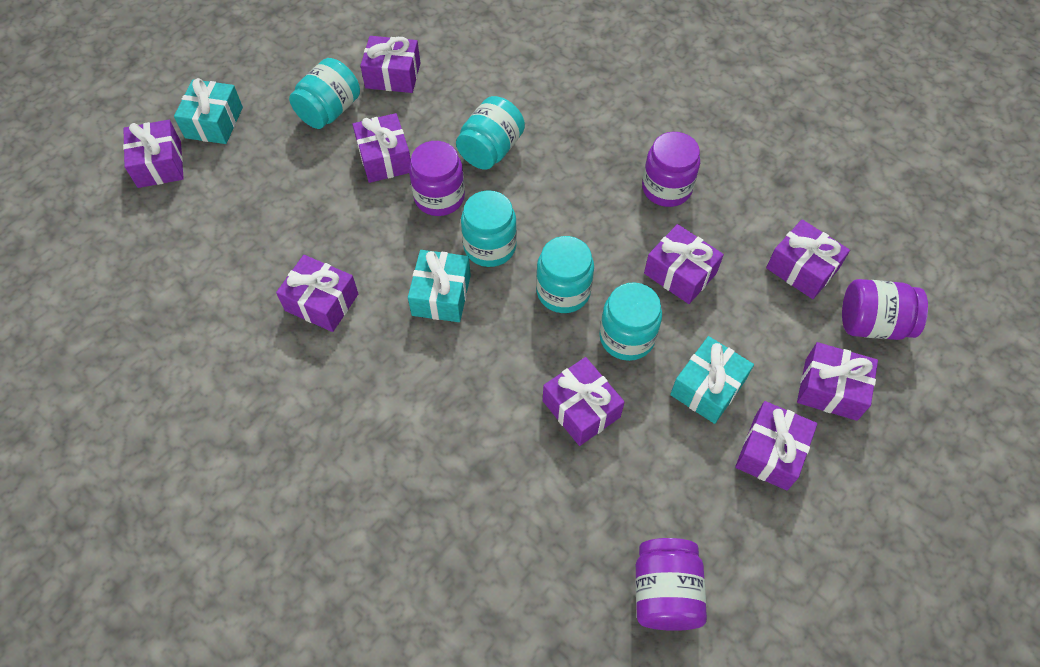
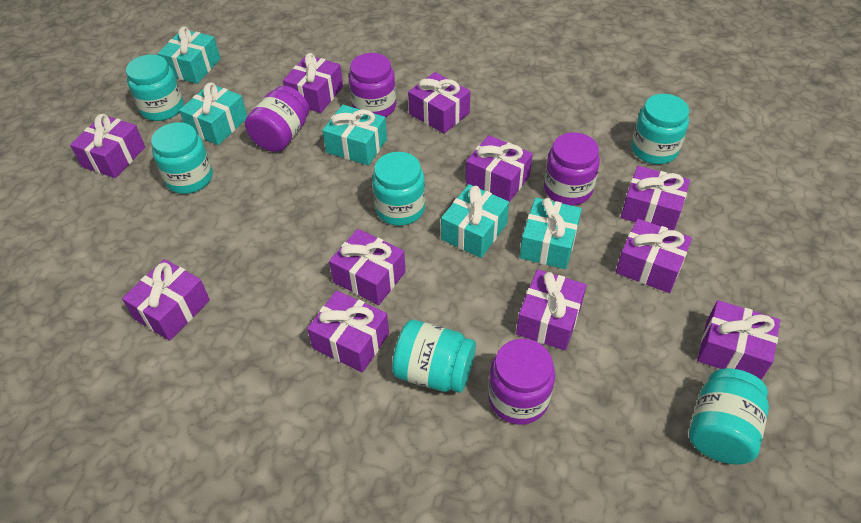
purple gift: [123,120,184,188] [276,255,358,332] [352,113,411,183] [360,36,420,93] [543,357,625,446] [644,224,724,304] [735,401,817,490] [766,219,850,299] [797,342,878,421] = 9 -> [70,114,145,178] [122,259,210,341] [283,53,343,113] [307,291,389,373] [329,229,406,305] [408,72,470,134] [466,135,533,202] [516,269,587,350] [616,219,692,293] [621,166,690,230] [697,300,780,380] = 11
turquoise gift: [174,78,243,144] [408,250,471,322] [670,336,754,424] = 3 -> [158,26,221,84] [179,82,247,145] [322,105,387,166] [441,184,509,258] [520,198,582,269] = 5
turquoise jar: [289,58,360,129] [456,96,525,169] [461,190,517,267] [536,236,594,313] [599,282,662,361] = 5 -> [126,54,184,121] [151,122,213,194] [372,152,425,226] [392,320,476,393] [631,94,689,164] [689,368,769,465] = 6

